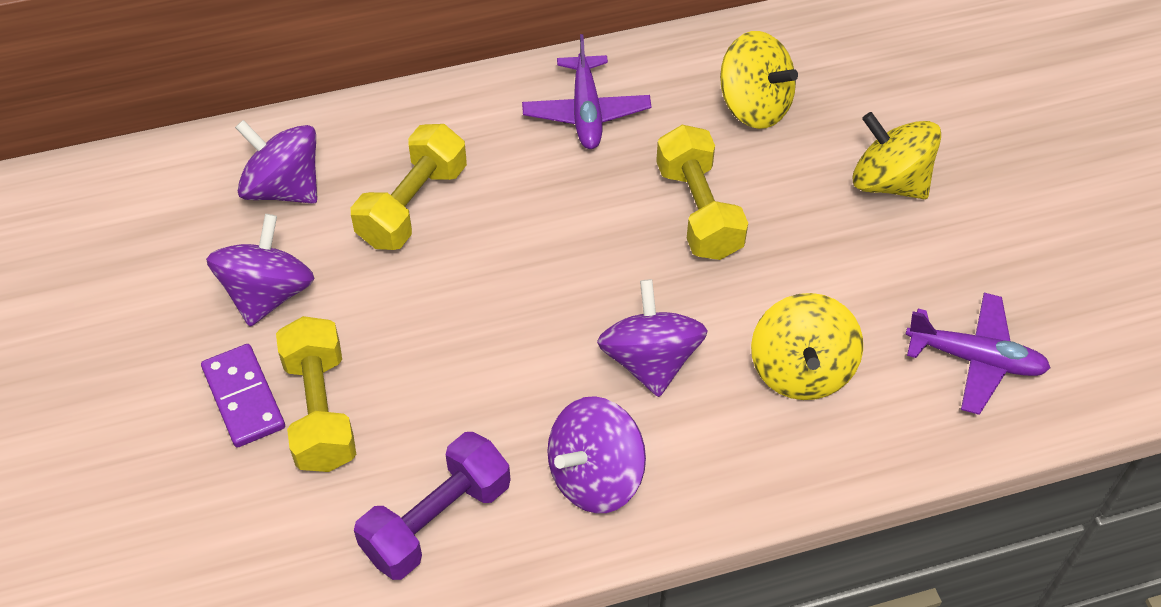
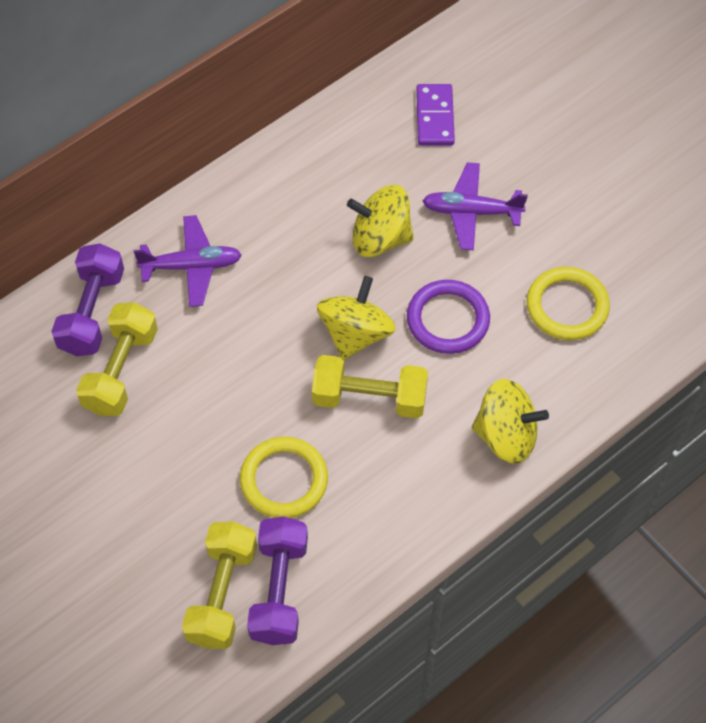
purple dumbbell: [354,432,511,580] = 1 -> [51,243,124,356] [247,516,308,645] = 2
purple ring: none = 0 -> [407,280,490,354] = 1
purple spinning top: [206,214,314,327] [235,120,317,204] [547,396,646,513] [597,279,708,397] = 4 -> none = 0
yellow ring: none = 0 -> [240,437,328,518] [527,267,610,340] = 2

